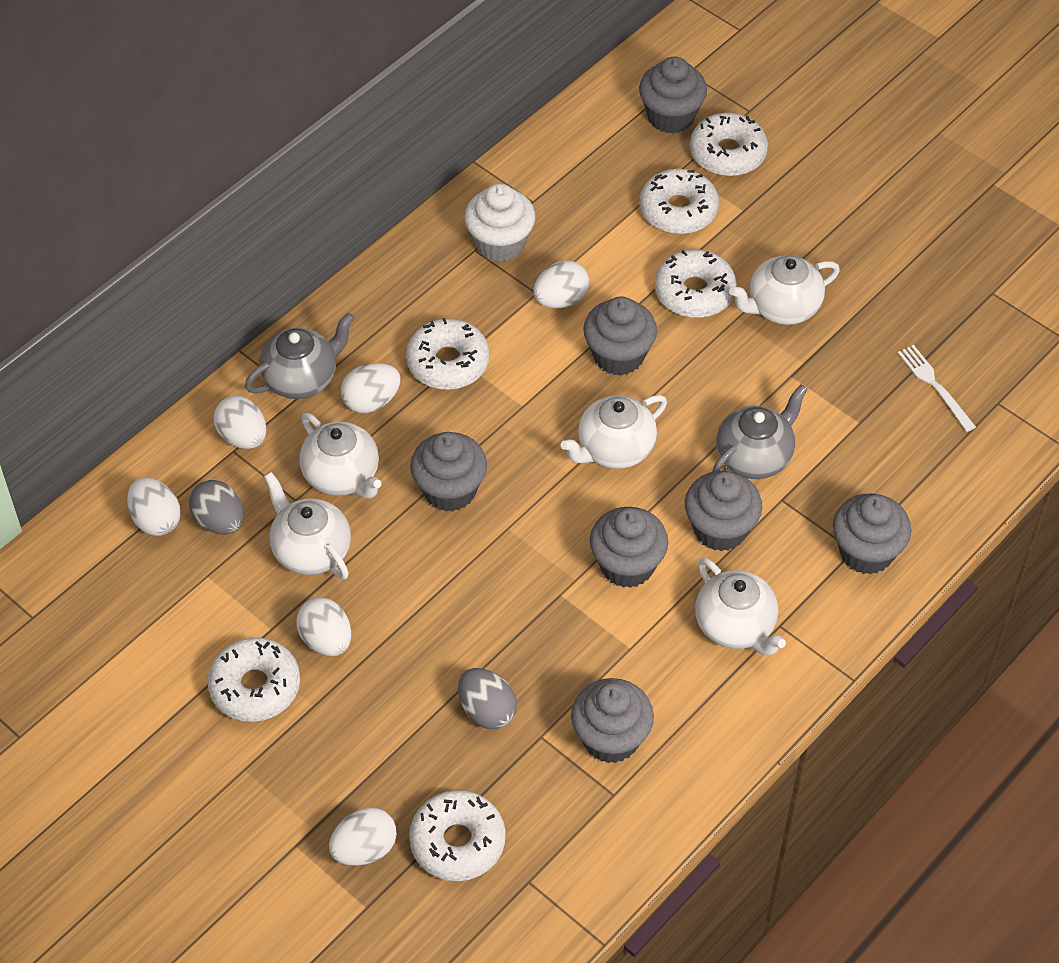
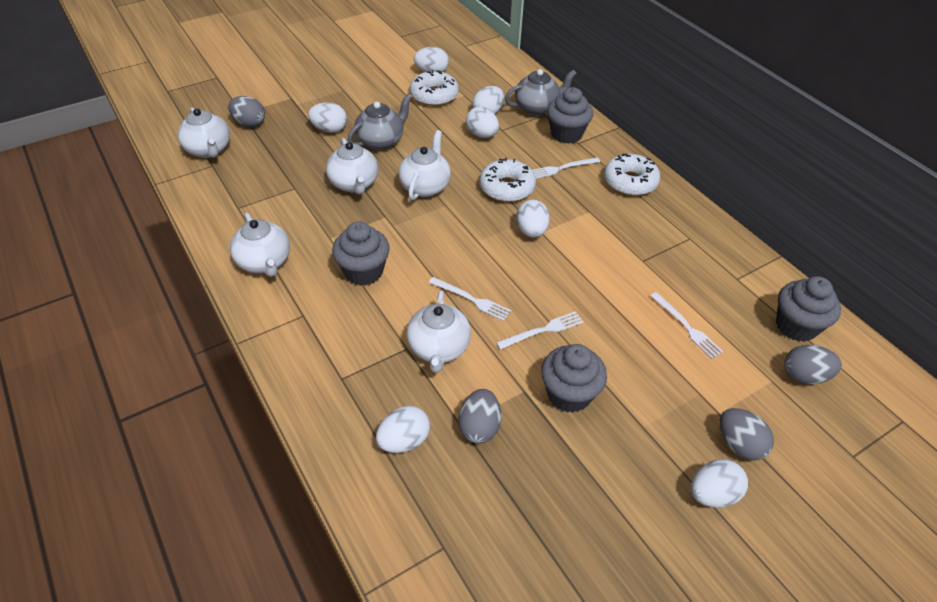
grey cupcake: [410,432,487,512] [571,678,654,763] [583,296,657,375] [590,507,668,588] [639,56,707,134] [685,471,762,551] [833,494,911,575] = 7 -> [332,221,390,286] [541,344,607,413] [547,87,593,144] [776,276,841,342] = 4
grey egg: [189,480,244,535] [458,668,517,729] = 2 -> [228,96,265,127] [458,389,501,443] [719,408,774,460] [784,345,842,384] = 4
white cupcake: [464,183,535,262] = 1 -> none = 0
white donut: [208,637,300,722] [406,318,490,390] [409,790,506,881] [640,169,719,234] [655,249,736,318] [690,113,768,176] = 6 -> [410,70,459,106] [480,158,536,202] [604,154,660,196] = 3
white egg: [127,477,181,536] [214,396,266,449] [296,597,351,656] [329,808,397,866] [341,363,401,413] [533,260,589,308] = 6 -> [308,102,347,133] [376,406,430,453] [414,47,449,72] [466,106,499,138] [472,86,504,114] [516,200,550,238] [691,459,748,508] = 7
white fork: [898,345,976,432] = 1 -> [428,277,511,321] [496,311,583,350] [532,157,600,179] [650,292,723,359] = 4

